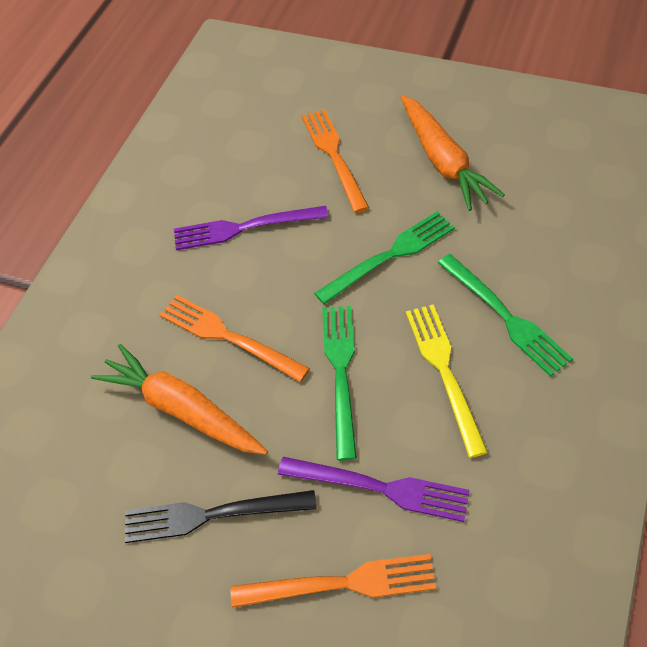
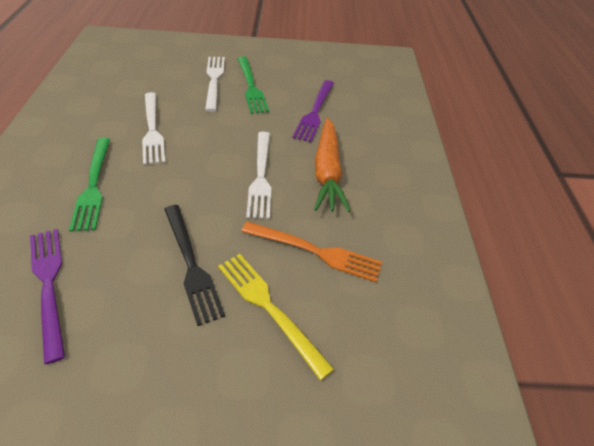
green fork: [314,212,455,304] [322,306,357,461] [438,254,573,377] = 3 -> [69,138,110,232] [237,56,269,114] = 2
orange carrot: [91,344,268,455] [401,95,505,211] = 2 -> [314,118,350,212] = 1
orange fork: [160,295,310,382] [231,554,436,608] [302,109,369,213] = 3 -> [241,221,382,282] = 1
white fork: none = 0 -> [142,92,166,165] [205,57,225,112] [246,132,271,219] = 3

